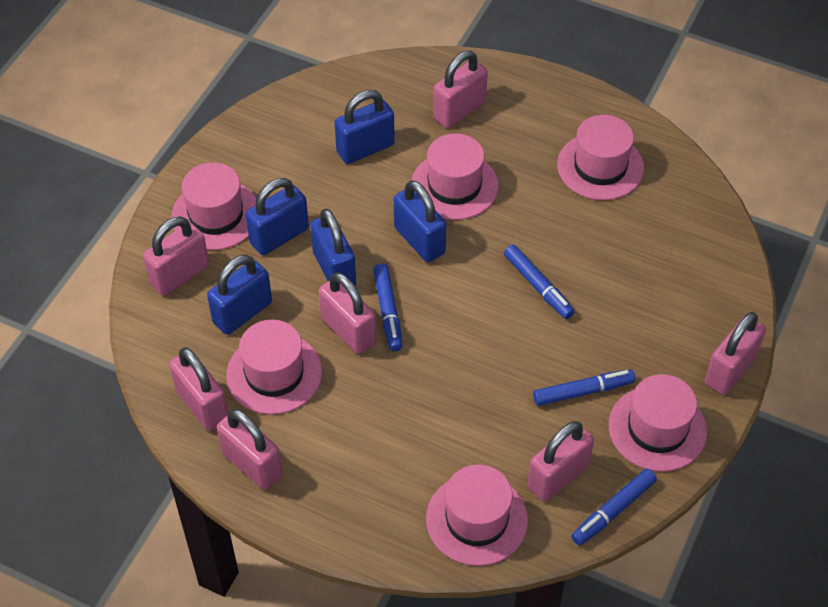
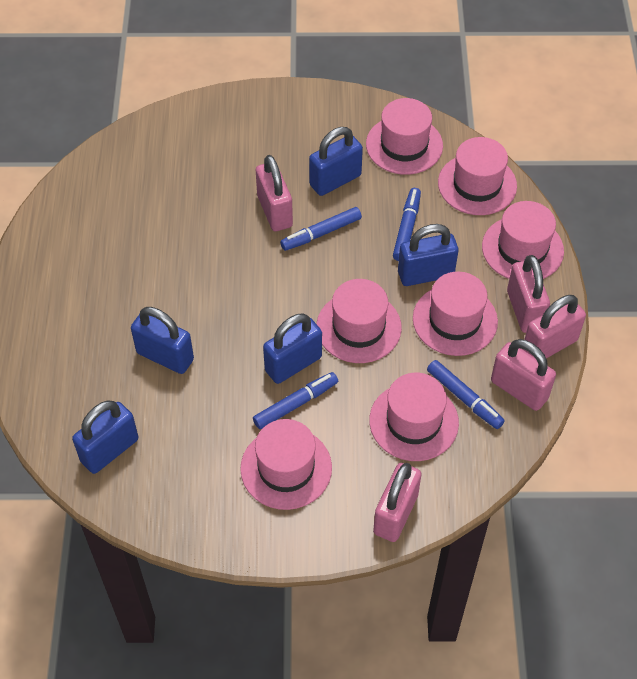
pink hat: [171,163,256,250] [227,320,322,415] [411,133,499,220] [426,465,528,566] [557,115,644,200] [609,374,707,472] = 6 -> [240,419,332,510] [316,279,402,363] [366,98,443,175] [369,373,459,461] [413,272,498,356] [438,137,517,215] [482,201,564,279] = 7
pink padlock: [143,217,209,296] [169,347,228,431] [217,409,283,490] [319,272,376,354] [433,51,488,128] [527,421,594,502] [705,312,766,395] = 7 -> [256,155,293,231] [373,463,422,542] [491,339,556,411] [507,255,550,333] [523,295,586,358] = 5

